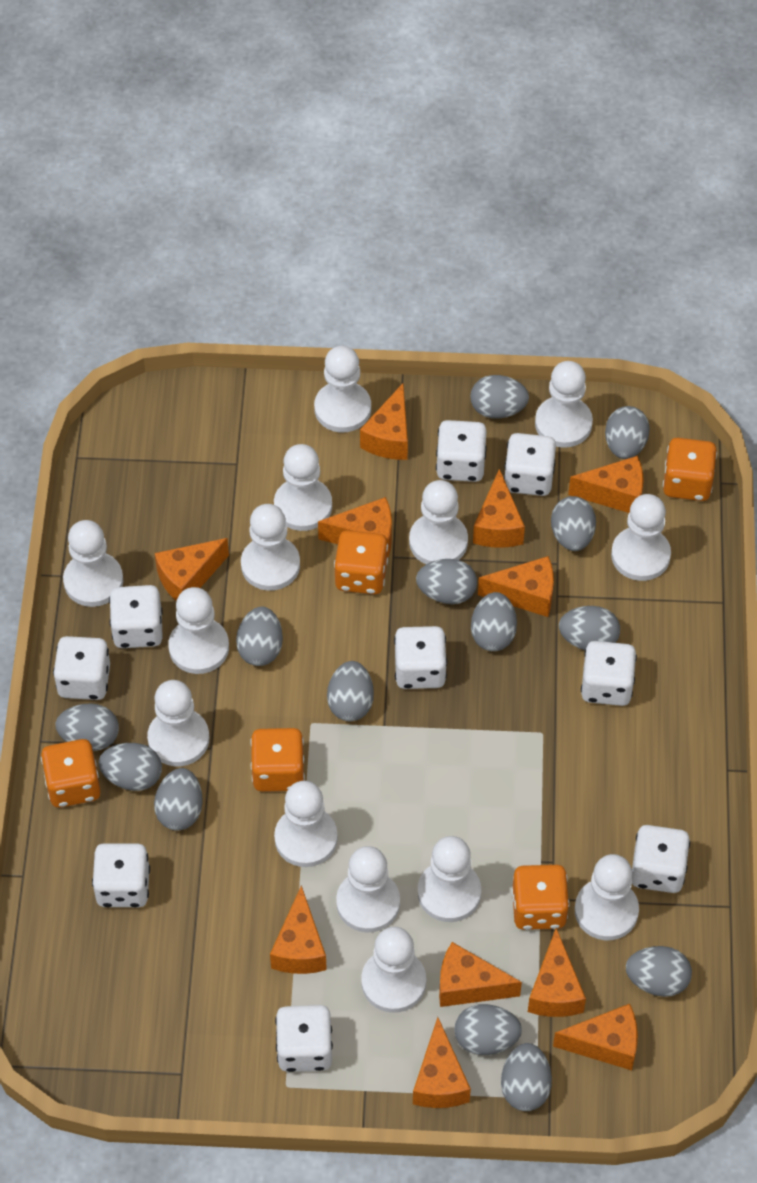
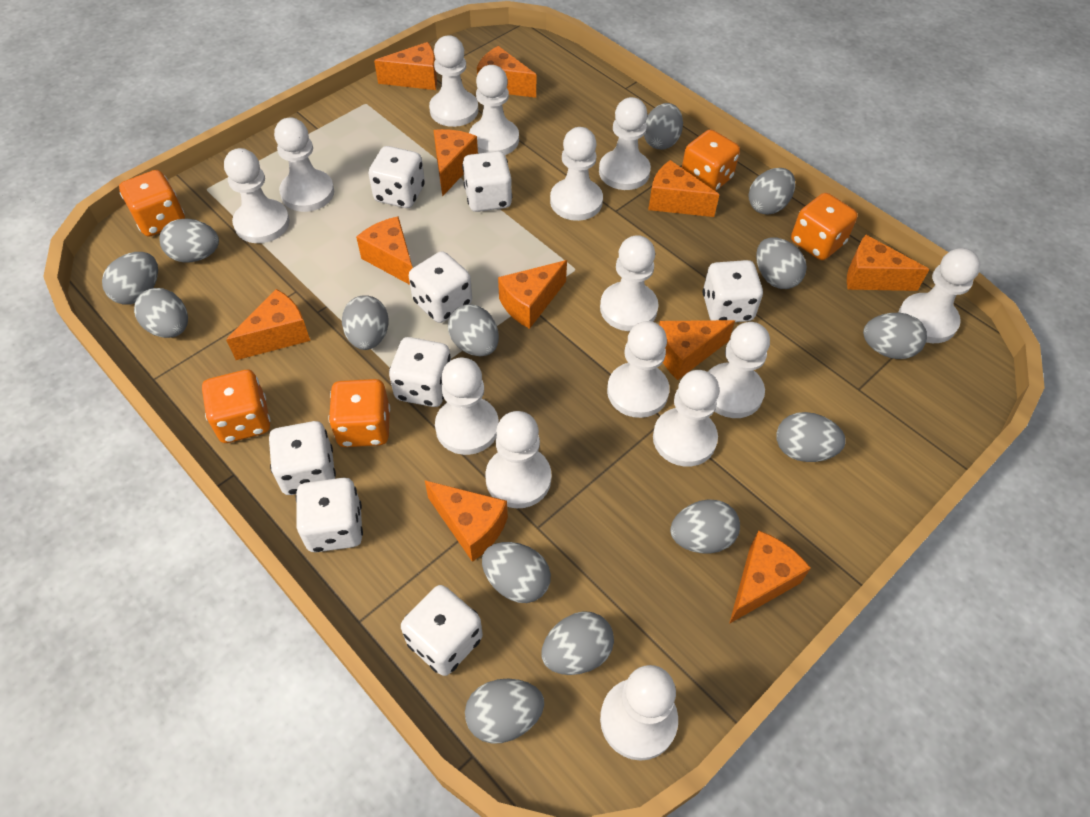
white dice: [53,636,110,700] [92,843,150,907] [109,585,163,648] [275,1005,333,1072] [394,626,447,689] [436,420,487,482] [504,433,556,496] [581,641,637,706] [632,825,690,893] = 9 -> [269,421,336,495] [296,478,363,552] [369,146,425,208] [389,337,451,407] [401,585,483,676] [409,251,472,323] [462,151,512,212] [703,260,763,322] = 8

